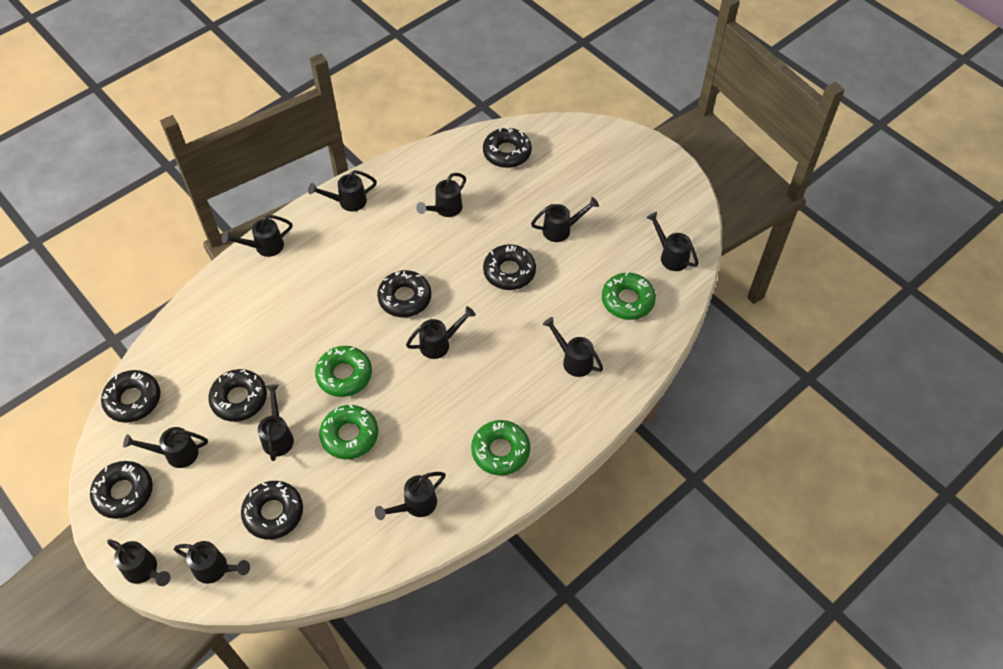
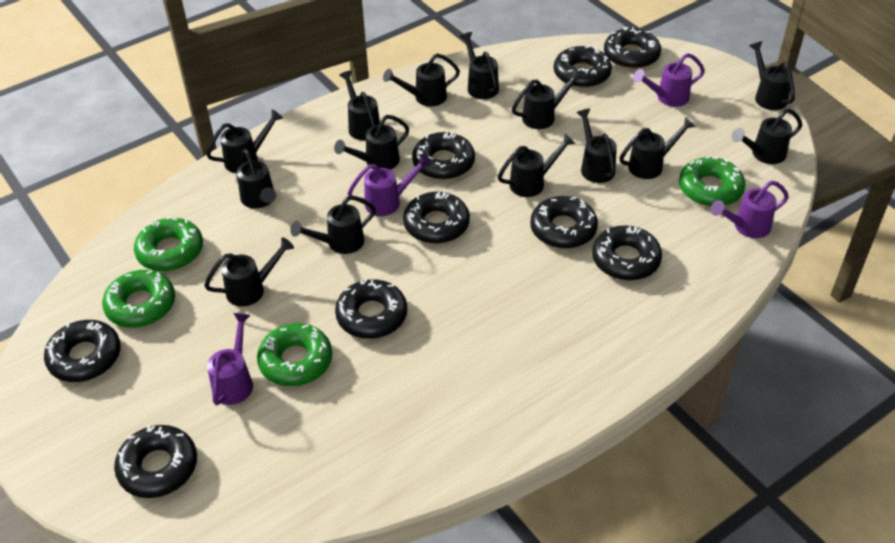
black donut: [90,461,153,519] [101,370,160,423] [208,369,267,422] [241,481,303,540] [377,270,431,317] [483,127,532,168] [483,244,536,290] = 7 -> [44,320,121,382] [114,425,197,498] [335,279,407,339] [403,192,470,244] [412,132,475,180] [530,196,598,249] [554,46,612,88] [592,225,662,280] [604,27,661,69] = 9
black watering can: [107,539,170,586] [123,427,208,468] [174,541,250,584] [222,215,292,257] [258,384,294,461] [308,170,377,211] [375,472,446,520] [406,306,475,359] [416,173,466,217] [531,197,599,242] [543,317,603,377] [646,212,699,271] = 12 -> [204,237,294,307] [206,110,283,173] [237,149,276,209] [291,196,376,254] [334,115,409,170] [339,70,380,140] [383,53,460,107] [460,32,499,99] [498,134,575,197] [512,69,583,129] [576,109,617,183] [620,117,695,179] [732,108,802,164] [749,41,795,110] = 14
purple watering can: none = 0 -> [207,313,253,405] [347,154,431,216] [633,53,705,107] [711,180,789,238] = 4

